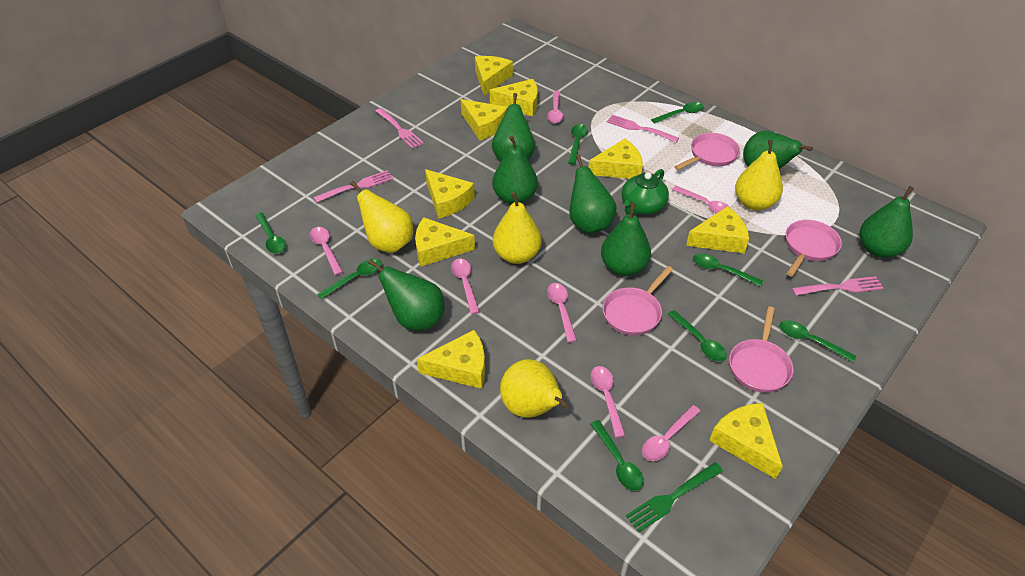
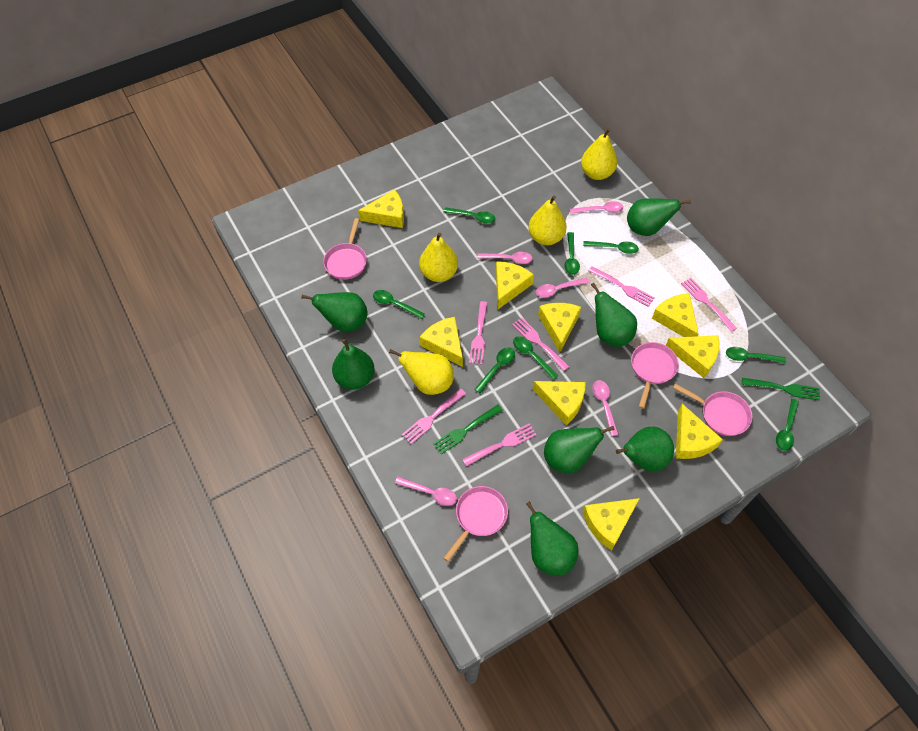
green fork: [626,462,723,532] = 1 -> [433,405,503,454] [742,378,820,401] = 2
green teapot: [621,169,669,215] = 1 -> none = 0
pink fork: [314,170,393,203] [375,108,424,149] [607,115,679,143] [792,276,883,296] = 4 -> [402,389,466,444] [462,423,537,467] [469,301,487,365] [512,317,569,371] [588,266,654,307] [681,278,737,332] = 6
pink spoon: [310,227,343,275] [451,259,480,314] [547,91,563,123] [547,283,577,343] [590,366,625,438] [642,405,700,461] [672,186,731,213] = 7 -> [395,477,457,506] [477,252,533,264] [536,277,589,298] [570,201,623,214] [592,380,619,436] = 5

